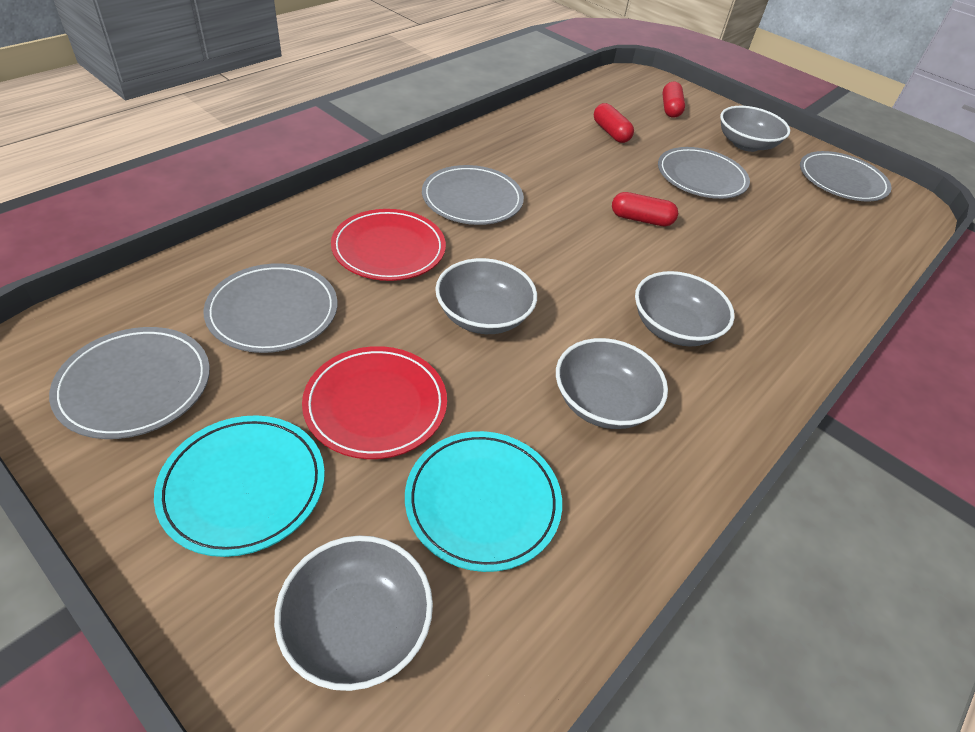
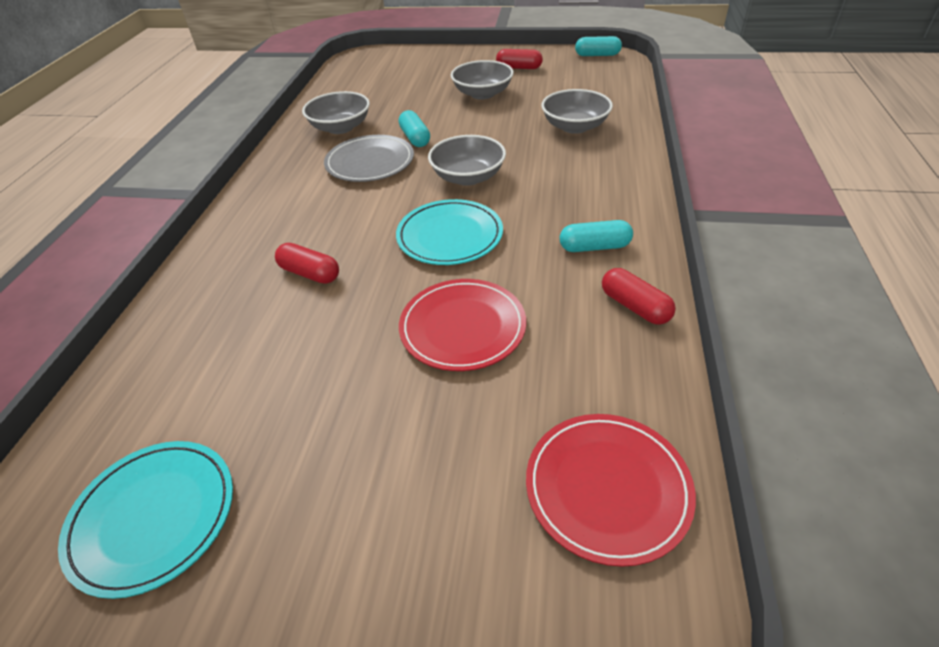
grey bowl: [274,535,433,691] [435,258,537,334] [556,338,668,429] [635,271,735,346] [720,106,790,152] = 5 -> [302,91,370,134] [428,135,506,186] [451,60,514,100] [541,89,613,134] = 4
grey plate: [49,327,210,439] [203,263,337,353] [422,165,524,225] [658,147,750,199] [800,151,892,201] = 5 -> [324,135,414,182] = 1
turquoise capsule: none = 0 -> [399,110,430,147] [560,220,633,252] [575,36,622,56] = 3

